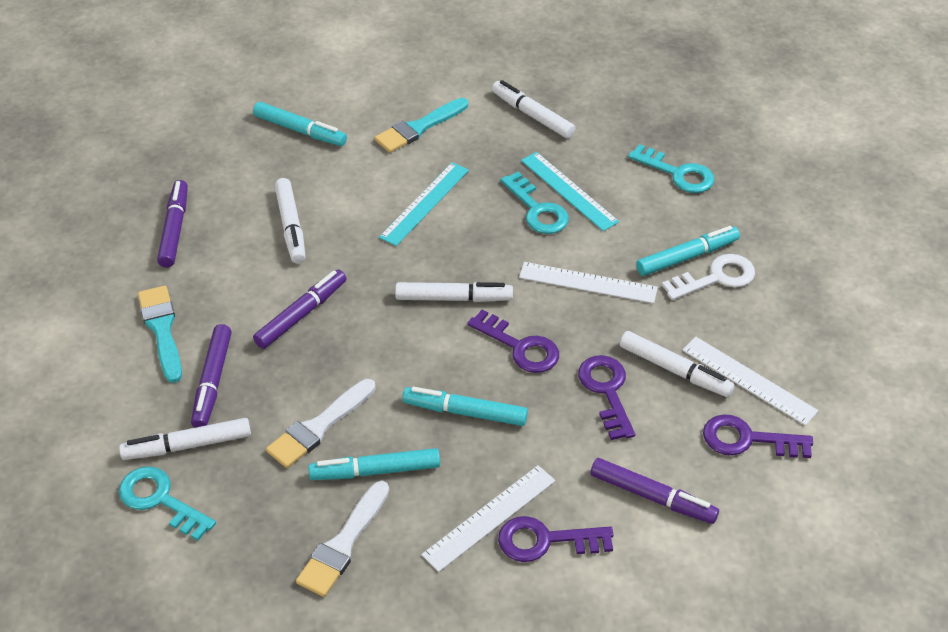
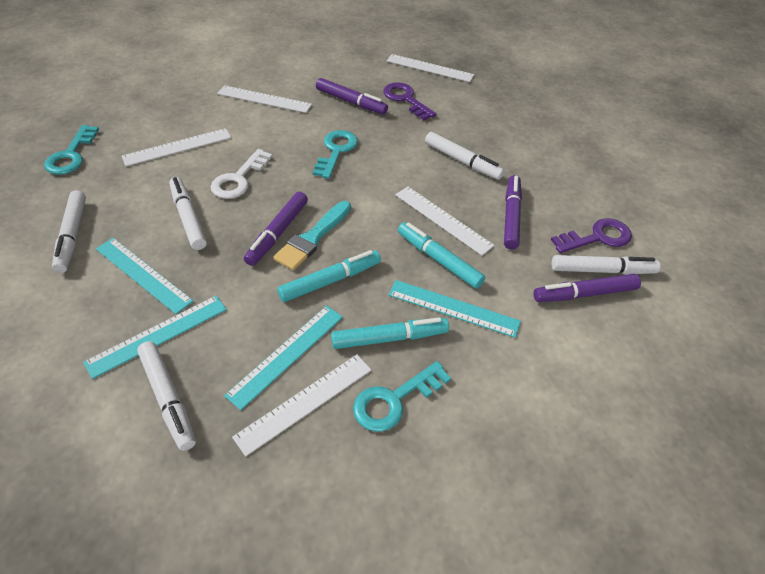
purple key: [467,309,559,373] [498,516,614,562] [578,355,635,440] [703,414,813,458] = 4 -> [383,82,436,120] [551,218,632,253] = 2
turquoise brush: [138,286,182,383] [375,98,468,153] = 2 -> [273,201,351,270] = 1
turquoise marker: [253,102,347,146] [308,448,440,480] [402,387,528,426] [636,226,740,276] = 4 -> [277,250,381,302] [331,317,449,349] [398,222,485,289] = 3
turquoise ruler: [379,162,469,246] [521,152,619,231] = 2 -> [83,296,227,379] [96,238,193,314] [224,306,343,410] [388,280,521,338] = 4
white brush: [266,379,376,468] [296,481,389,597] = 2 -> none = 0
white ruler: [421,465,555,572] [519,262,658,304] [682,337,819,426] = 3 -> [122,128,231,166] [217,85,312,113] [232,355,371,456] [387,54,474,82] [395,187,495,256] = 5

